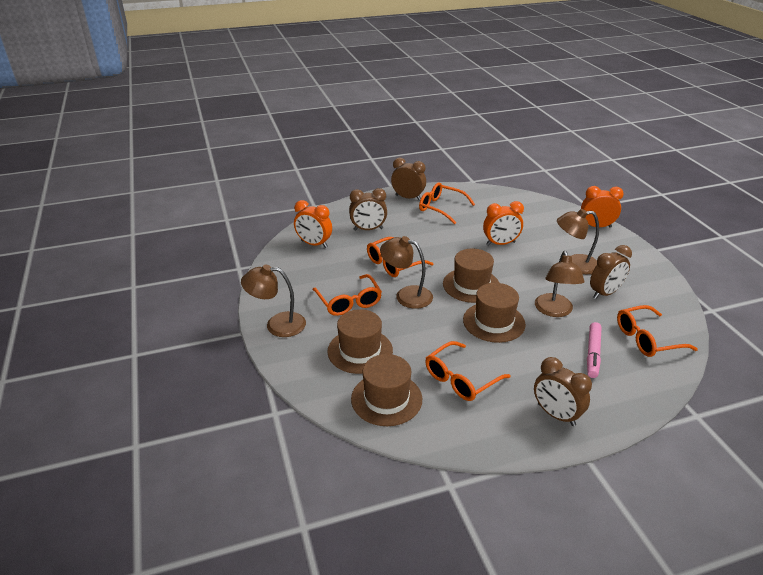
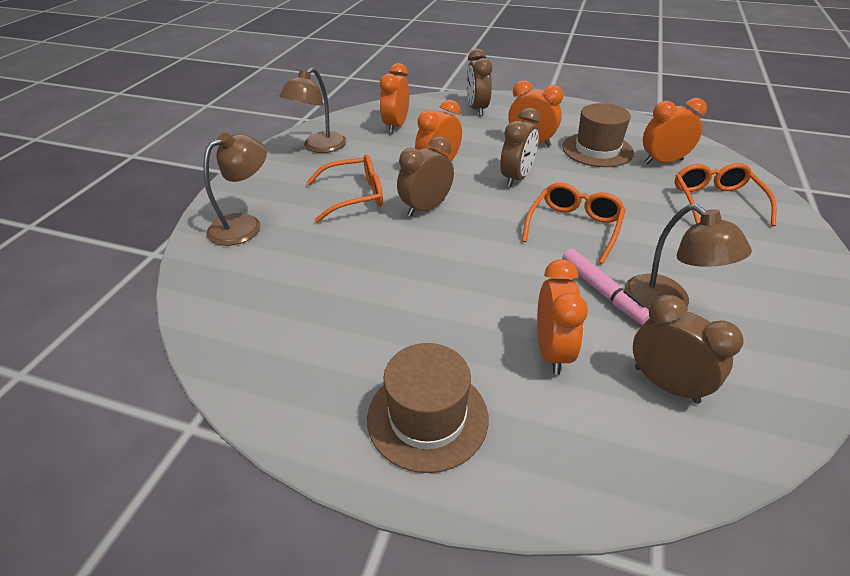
brown hat: [327,309,393,374] [351,354,422,426] [443,249,500,303] [463,283,526,343] = 4 -> [367,343,489,473] [563,103,634,167] = 2
brown lamp: [241,265,306,337] [380,236,433,309] [535,251,585,317] [557,209,599,274] = 4 -> [203,133,267,246] [279,67,346,153] [625,204,752,309] = 3
orange clock: [294,200,332,248] [483,201,524,246] [581,186,624,228] = 3 -> [380,63,409,133] [415,100,462,161] [508,80,563,147] [537,259,588,375] [643,98,707,164] = 5
orange glasses: [313,274,382,316] [367,237,434,277] [419,183,475,224] [425,341,511,401] [617,305,698,357] = 5 -> [306,154,383,222] [522,182,626,264] [675,163,777,226] = 3

